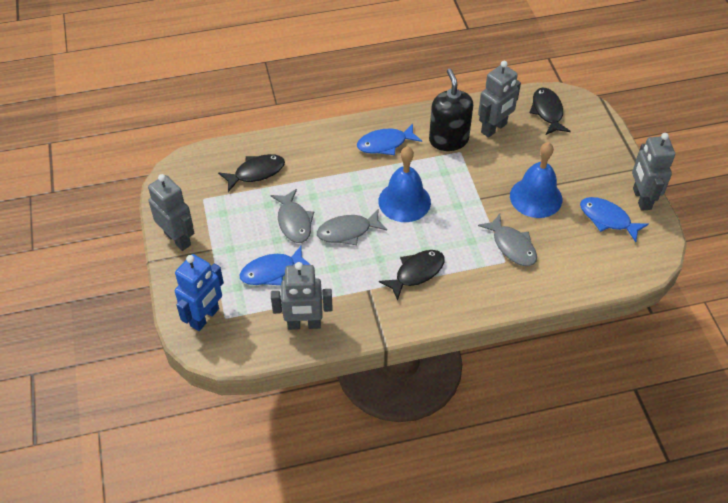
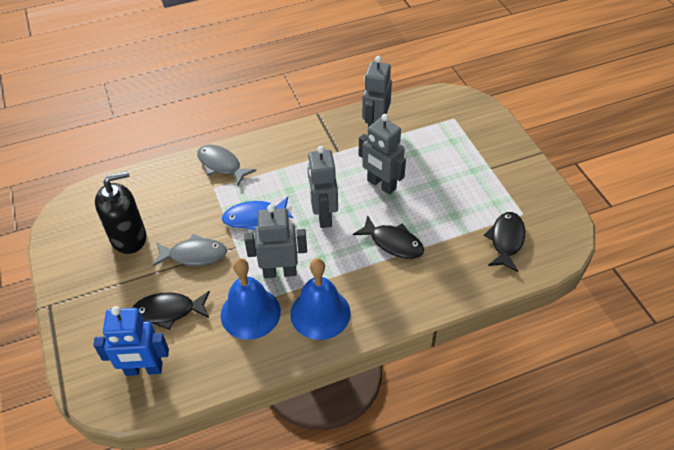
blue fish: [240,246,311,285] [357,123,422,155] [580,197,649,242] = 3 -> [222,197,293,230] = 1
grey fish: [271,189,314,243] [317,210,387,245] [478,214,537,266] = 3 -> [152,234,227,266] [197,145,256,185] = 2

